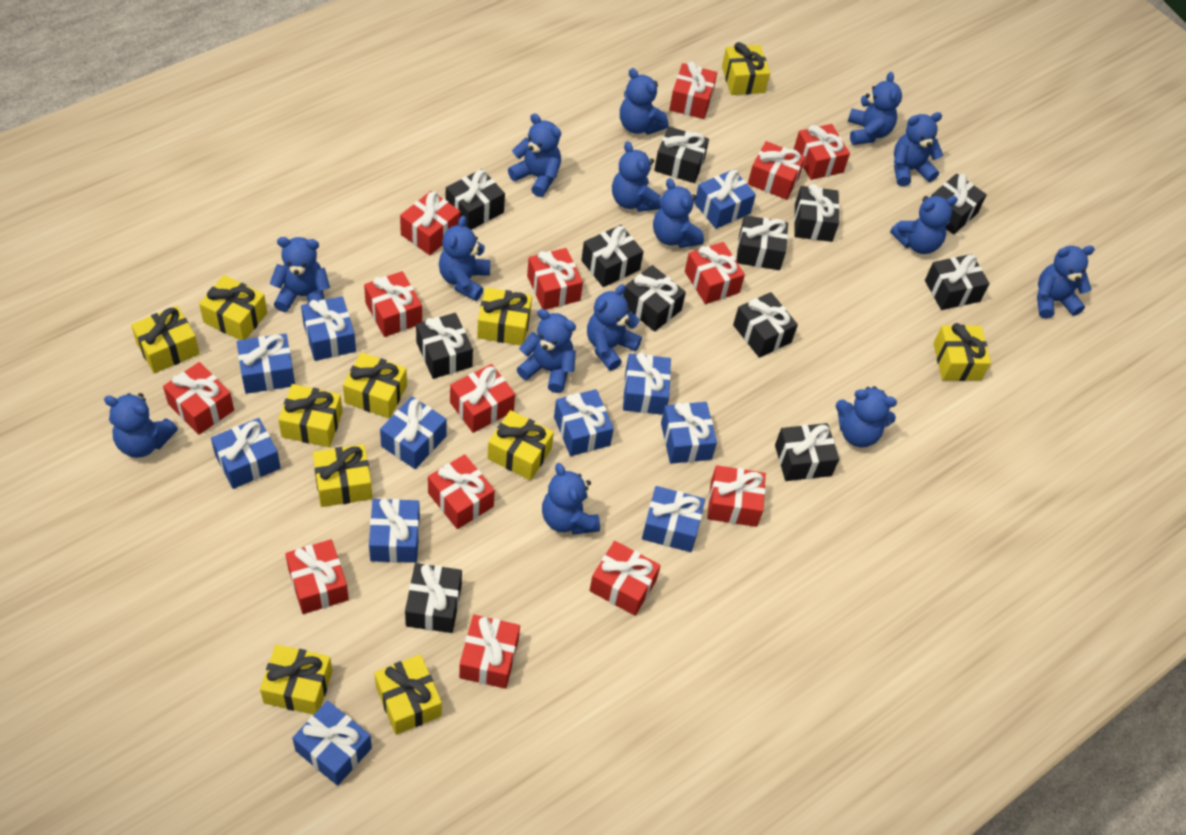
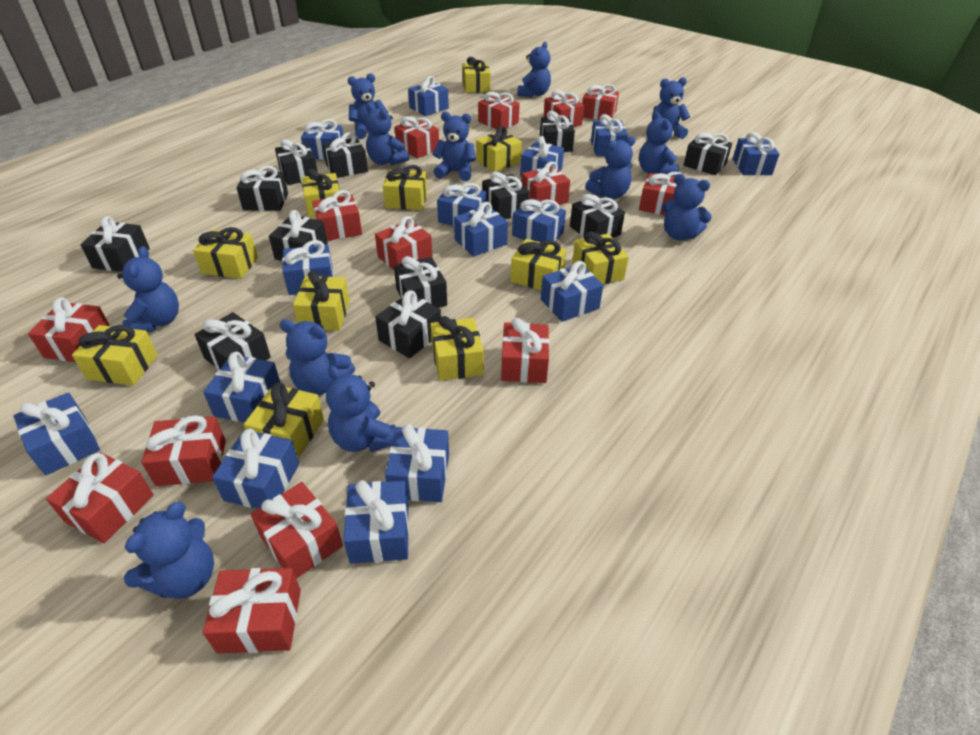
blue gift: [211,418,281,489] [237,333,295,394] [292,701,372,786] [301,296,356,361] [369,498,420,563] [380,396,447,469] [554,389,614,456] [623,353,671,415] [642,486,705,552] [661,402,717,464] [694,169,756,229] = 11 -> [13,392,100,475] [203,351,280,422] [212,429,299,509] [282,240,334,295] [301,119,343,160] [343,480,409,564] [385,424,449,502] [408,76,449,116] [437,183,487,226] [454,202,508,257] [512,198,566,245] [520,136,564,177] [541,261,603,322] [591,114,628,156] [733,132,780,175] = 15
blue teddy bear: [104,393,178,458] [270,237,330,312] [439,216,491,301] [508,113,561,197] [517,309,576,393] [542,463,600,535] [587,284,642,370] [612,141,661,212] [620,68,669,135] [653,178,704,248] [836,386,897,448] [848,72,902,145] [890,196,958,254] [894,112,943,186] [1037,246,1095,318] = 15 -> [117,246,179,332] [124,502,214,599] [280,319,355,395] [326,365,396,452] [348,73,388,139] [366,103,409,165] [432,112,476,181] [517,42,551,97] [585,136,636,199] [639,111,679,176] [652,77,690,139] [662,174,712,240] = 12

